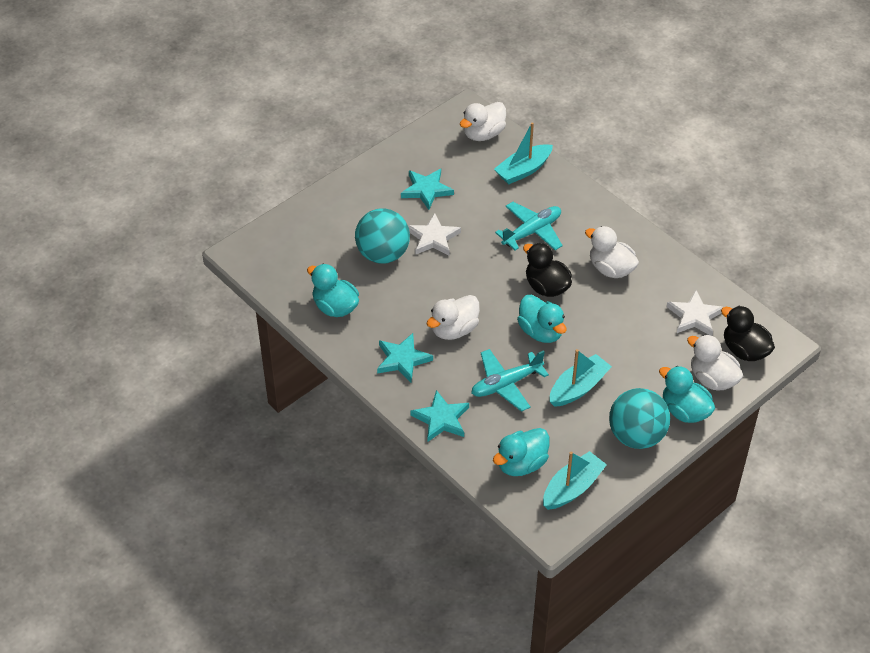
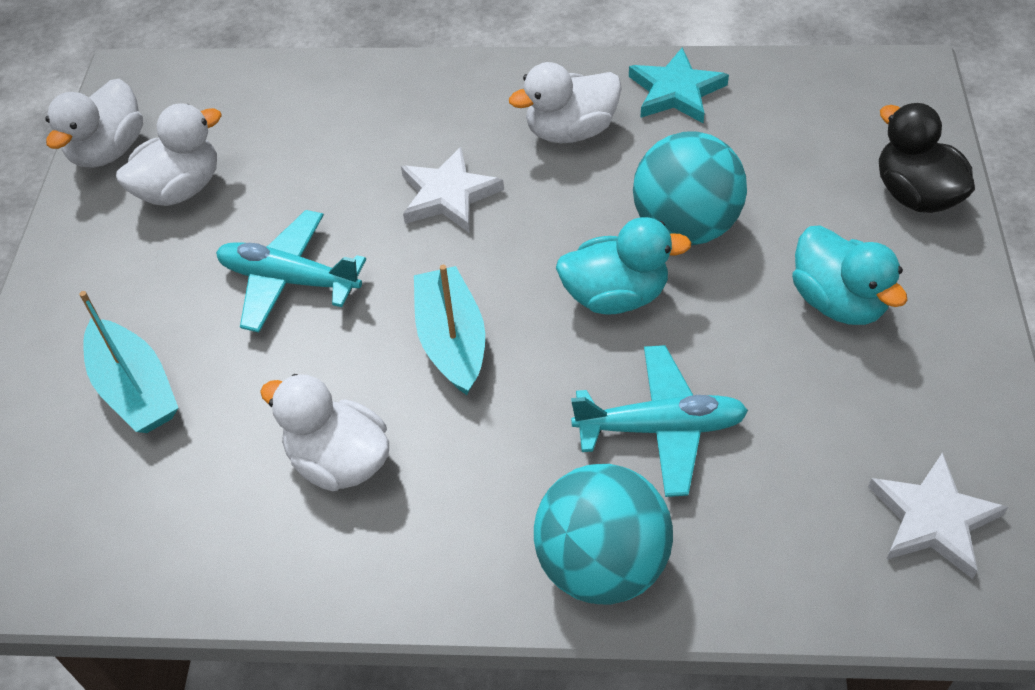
black duck: [523,243,572,297] [721,306,775,361] = 2 -> [879,103,975,213] = 1
turquoise boat: [494,122,553,184] [543,451,607,510] [550,349,612,407] = 3 -> [79,291,178,433] [414,265,485,395] = 2
turquoise duck: [307,264,359,317] [493,428,549,476] [517,295,567,343] [659,366,715,423] = 4 -> [556,217,692,315] [792,225,908,325] = 2
turquoise star: [377,333,433,382] [401,169,454,210] [410,390,469,442] = 3 -> [629,47,729,123] = 1

